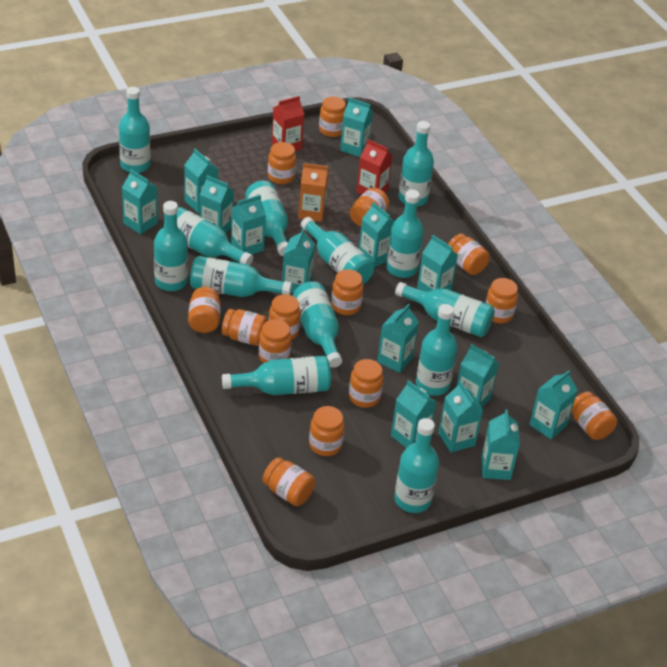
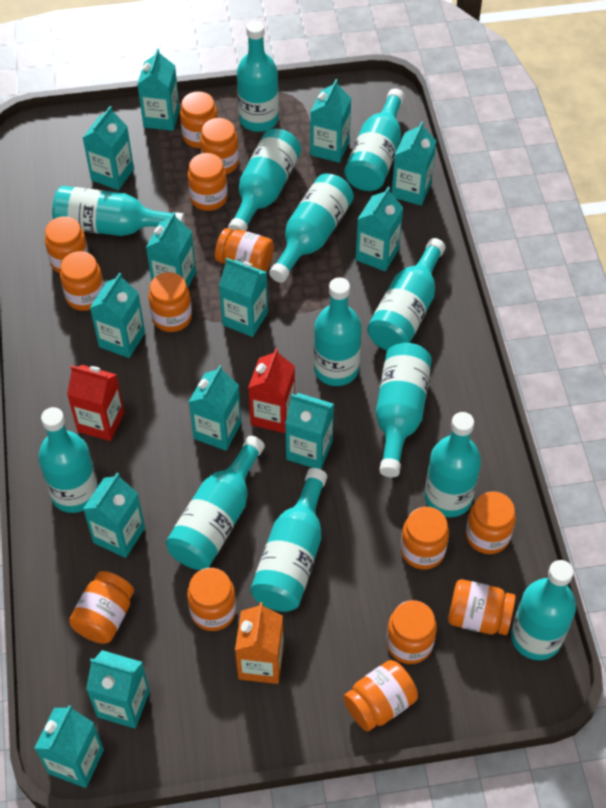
turquoise carton: [122,169,158,234] [184,148,218,213] [200,175,234,233] [231,195,266,255] [282,228,315,293] [340,98,373,157] [359,202,395,268] [377,304,419,373] [391,380,436,448] [417,235,458,291] [439,381,483,453] [457,344,499,407] [481,409,520,480] [529,370,578,439] = 14 -> [34,705,104,788] [83,106,134,190] [83,473,145,558] [86,650,150,729] [90,273,145,358] [137,48,180,131] [146,212,196,287] [189,365,241,451] [219,258,268,337] [285,393,334,469] [310,79,351,163] [356,187,404,272] [392,121,436,206] = 13

